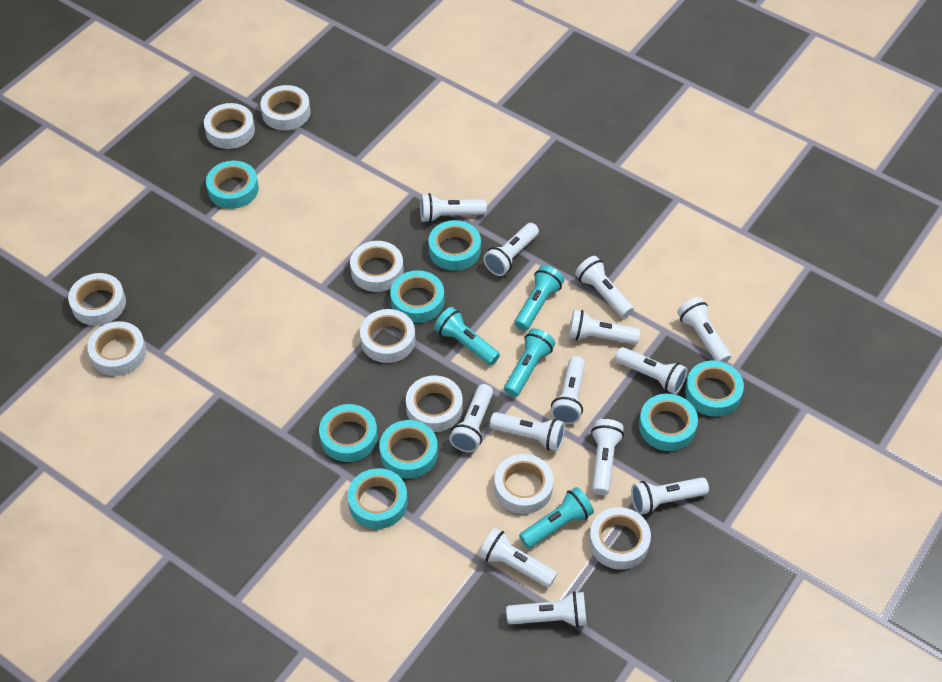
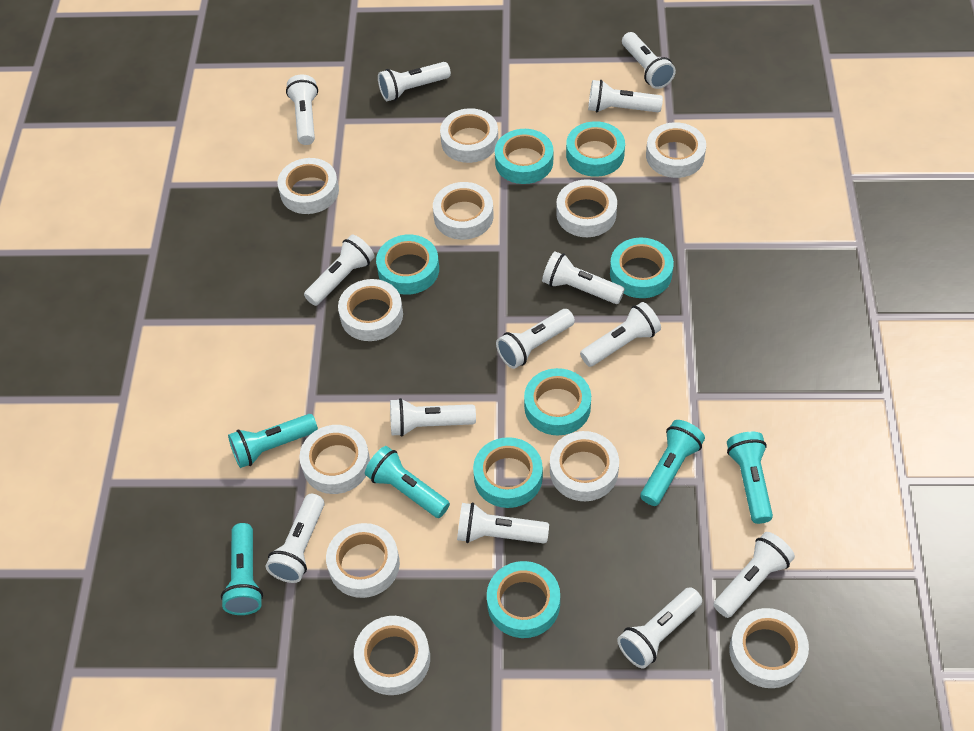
turquoise flashlight: [434,307,500,365] [504,328,555,397] [514,265,564,331] [519,487,594,548] = 4 -> [221,523,263,615] [228,414,318,468] [365,446,450,518] [640,420,705,506] [727,432,773,524] = 5
turquoise tape: [206,161,259,209] [319,404,378,462] [348,468,408,529] [379,420,438,478] [390,270,444,323] [428,220,481,271] [639,394,698,451] [685,361,744,417] = 8 -> [376,234,439,295] [473,437,543,508] [487,561,560,638] [495,129,553,184] [524,368,591,435] [566,121,625,177] [610,237,674,298] = 7
white tape: [68,273,126,326] [87,321,146,376] [204,103,255,149] [260,85,311,130] [350,241,404,292] [360,309,415,363] [406,376,463,432] [494,454,554,514] [589,507,651,570] = 9 -> [277,158,339,214] [300,425,370,494] [326,523,400,598] [338,279,403,341] [354,616,430,695] [433,182,494,240] [440,108,498,163] [550,431,619,501] [556,179,617,237] [646,122,706,178] [729,608,809,688] = 11

